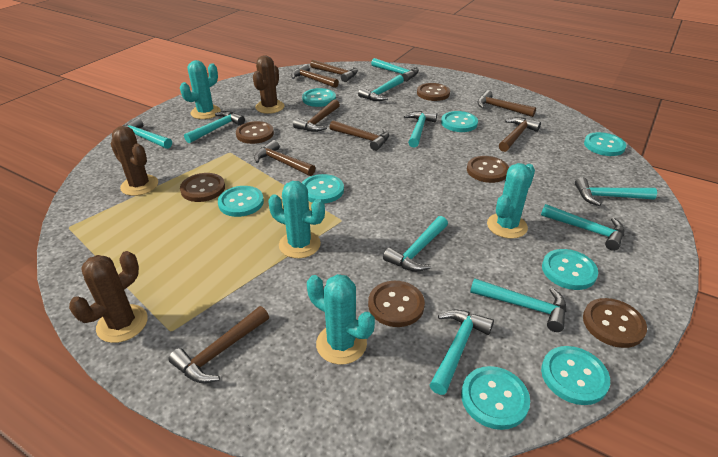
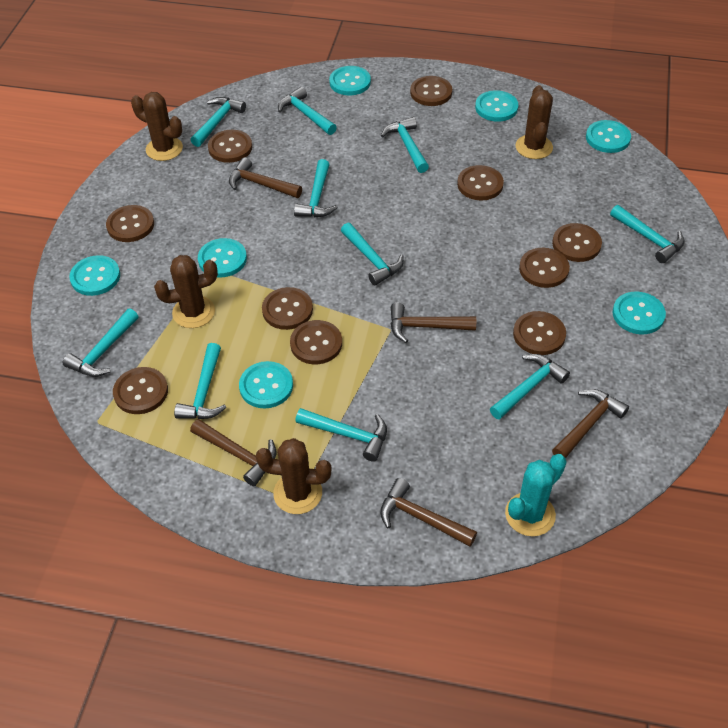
brown button: [180,173,225,202] [236,121,274,144] [368,281,425,327] [417,83,450,101] [467,156,509,183] [583,298,647,348] = 6 -> [106,205,154,242] [113,367,168,414] [208,130,252,163] [262,287,313,330] [290,320,342,364] [410,76,452,106] [457,165,504,201] [513,311,566,355] [519,248,570,288] [552,223,602,262] = 10
brown cactus: [69,251,148,343] [111,126,158,196] [253,55,284,114] = 3 -> [131,92,183,161] [154,255,218,328] [256,438,332,514] [515,85,553,159] = 4
brown hammer: [168,306,269,383] [254,140,315,176] [291,64,339,88] [293,99,340,132] [310,60,358,82] [330,120,389,151] [477,90,536,117] [499,117,541,152] = 8 -> [190,419,277,486] [229,157,302,198] [380,478,477,547] [390,302,476,343] [552,389,629,458] = 5
turquoise button: [218,186,264,217] [302,88,336,107] [302,174,344,203] [441,111,478,132] [461,366,530,430] [541,346,610,405] [542,249,598,290] [584,132,626,156] = 8 -> [69,255,120,296] [198,238,247,278] [239,361,293,409] [329,66,371,95] [475,90,518,122] [586,120,631,153] [613,291,666,334] = 7
turquoise cactus: [180,60,221,119] [268,181,325,258] [307,274,375,365] [487,163,535,239] = 4 -> [505,454,566,536] = 1

